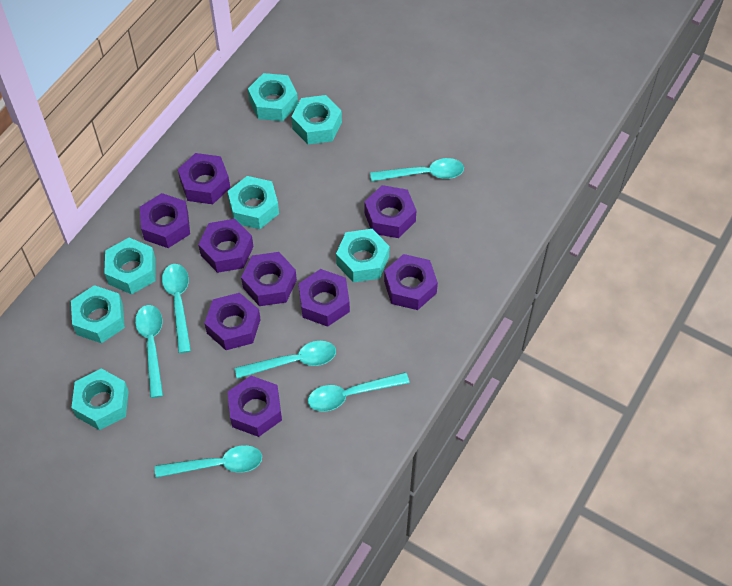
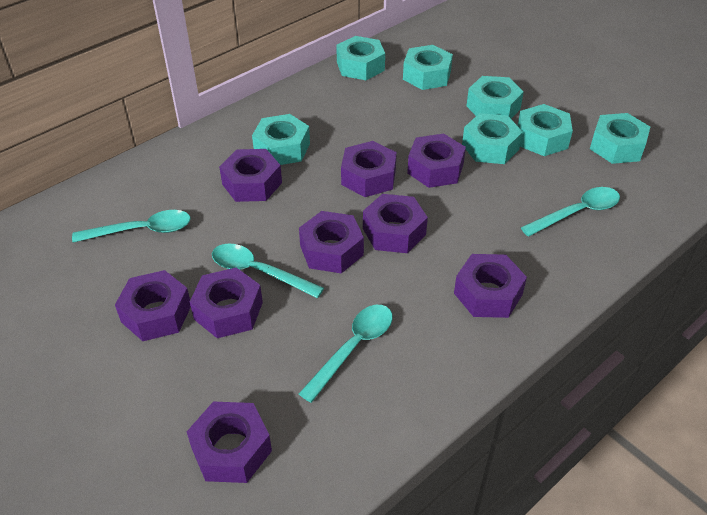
turquoise spoon: [135,305,163,398] [155,445,262,478] [162,264,191,353] [235,341,336,379] [308,372,410,412] [370,158,464,182] = 6 -> [72,210,191,243] [212,244,324,298] [299,305,393,403] [521,187,620,236] = 4

